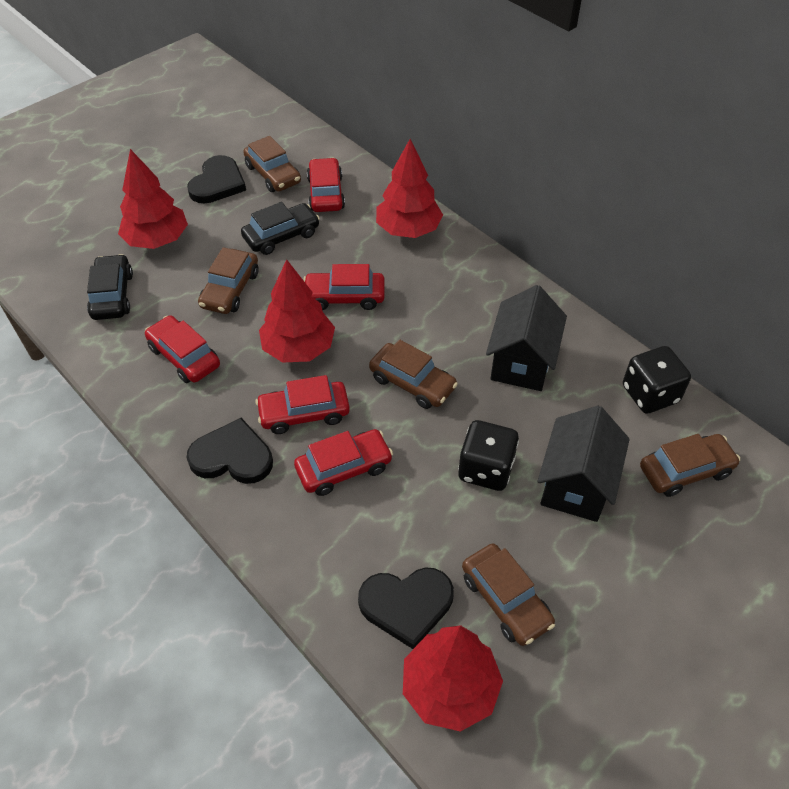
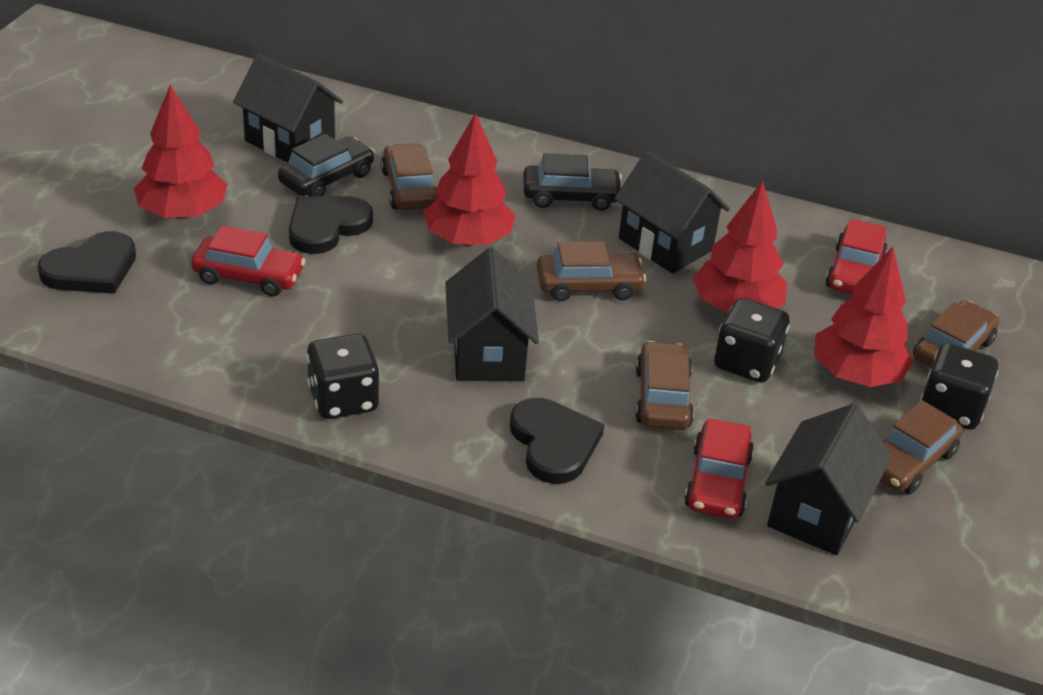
black dice: [458,420,519,491] [623,346,691,414] = 2 -> [307,333,380,419] [714,298,789,383] [920,343,998,430] = 3
black house: [486,285,567,391] [537,406,630,522] = 2 -> [233,54,343,163] [445,247,539,381] [614,151,730,274] [765,403,892,555] = 4
red car: [145,316,220,383] [255,375,350,434] [294,429,393,496] [303,264,385,310] [307,158,345,212] = 5 -> [191,225,306,296] [684,418,754,519] [825,218,888,295] = 3

